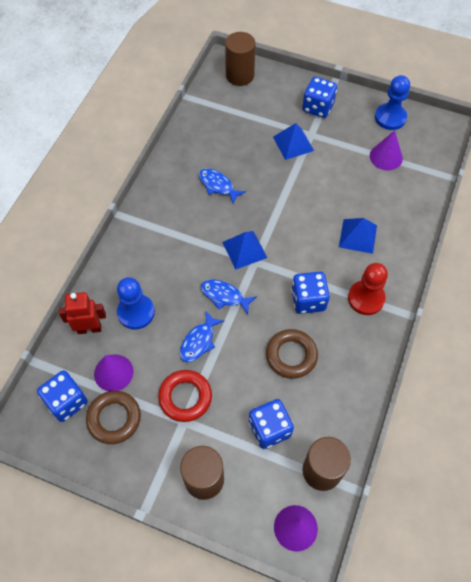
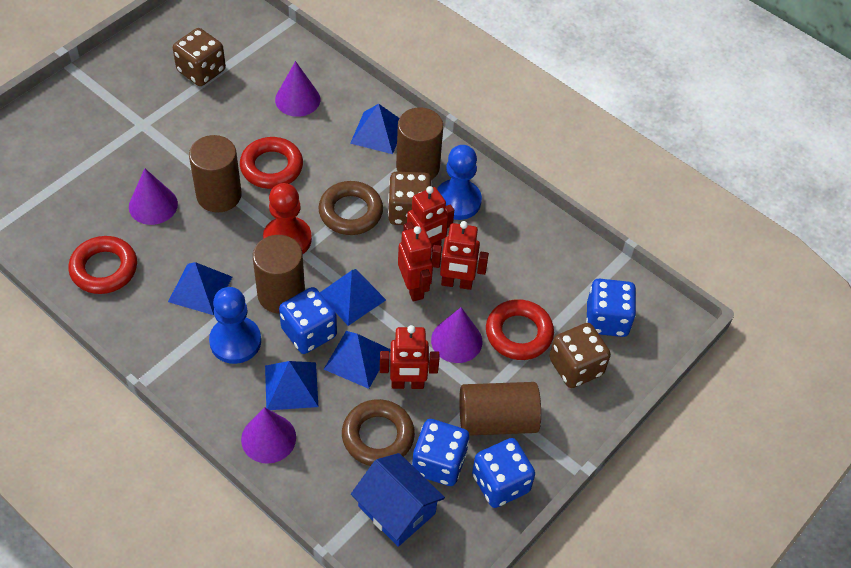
blue fish: [180,311,224,362] [199,168,246,204] [201,279,257,314] = 3 -> none = 0
blue house: none = 0 -> [351,453,445,547] = 1
blue pyramid: [222,231,267,270] [273,123,314,160] [339,218,377,254] = 3 -> [168,262,232,315] [265,361,319,410] [320,269,386,326] [324,331,391,389] [350,104,399,154] = 5
brown cylinder: [180,446,224,500] [225,32,255,86] [302,437,351,491] = 3 -> [189,135,242,213] [253,235,305,314] [396,107,443,179] [459,382,541,436] = 4
brown dice: none = 0 -> [173,28,226,86] [388,172,432,225] [549,323,611,388] = 3
purple cone: [94,355,133,391] [274,505,318,551] [370,130,403,170] = 3 -> [129,168,178,225] [241,407,296,464] [275,61,320,117] [431,307,482,363] = 4
red ring: [158,370,212,422] = 1 -> [68,236,137,294] [240,137,303,189] [486,299,554,360] = 3
red robot: [59,292,106,334] = 1 -> [380,325,440,389] [398,226,433,301] [403,186,454,251] [432,221,489,290] = 4

